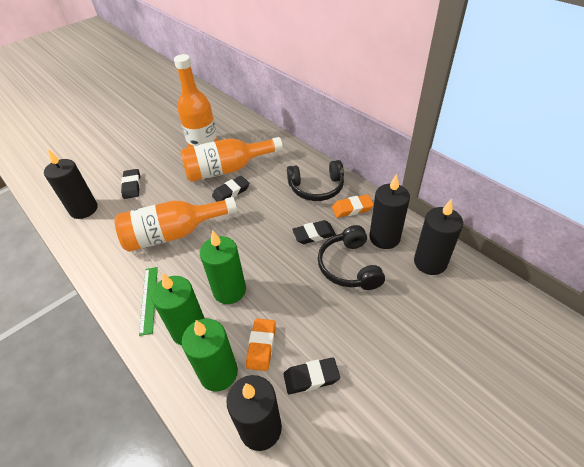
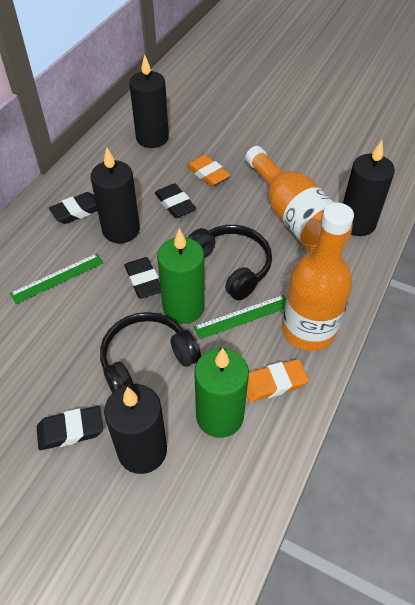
green candle: [151,273,205,345] [181,319,238,392] [200,230,246,304] = 3 -> [157,228,205,324] [194,348,249,438] = 2
green ruler: [139,267,158,336] = 1 -> [10,253,104,304] [194,295,286,339] = 2
orange bottle: [115,197,237,252] [174,54,218,147] [180,137,283,182] = 3 -> [245,146,353,252] [282,202,354,351] = 2

